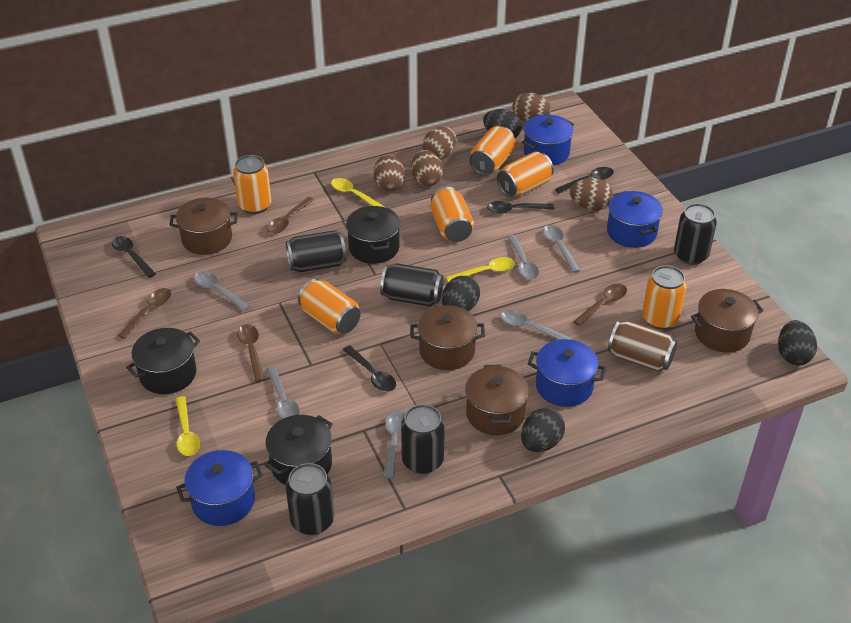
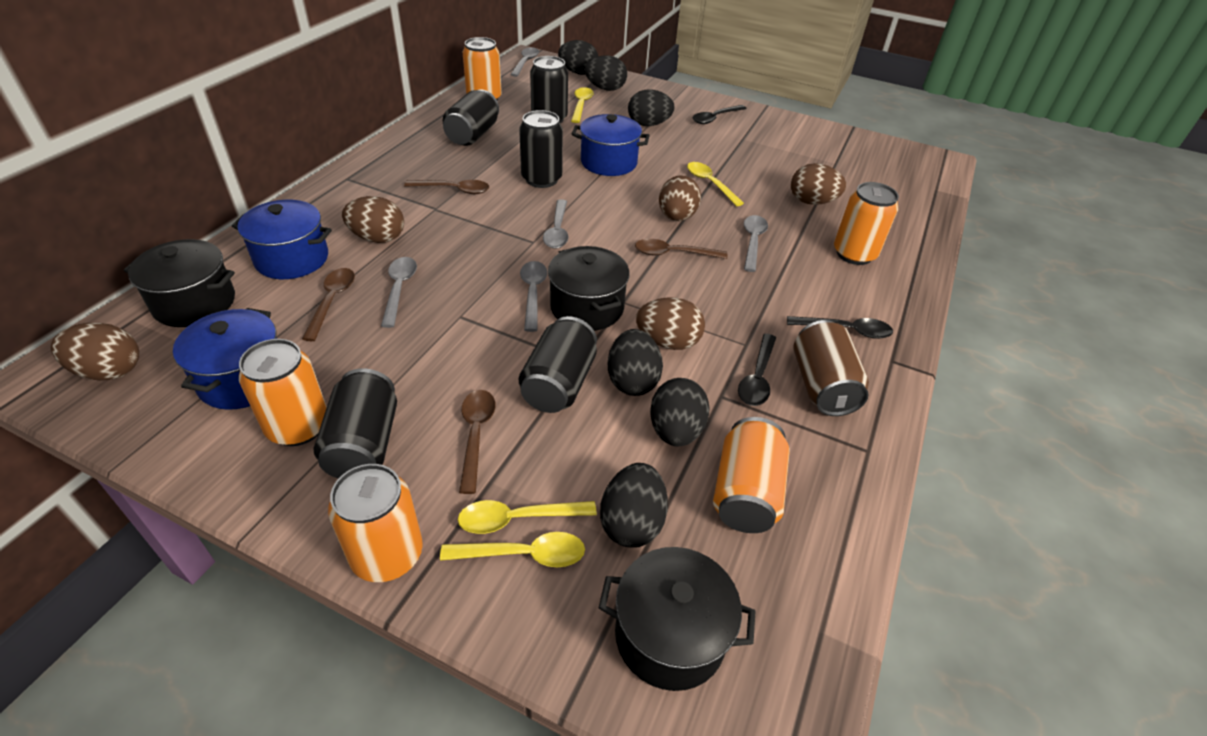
black egg: [442,276,480,311] [483,109,522,138] [521,408,565,452] [778,320,817,365] = 4 -> [558,40,598,75] [585,55,627,91] [600,463,668,548] [608,329,663,396] [628,89,675,126] [650,378,710,447] = 6
black spoon: [112,236,156,278] [343,345,396,392] [487,201,554,214] [555,167,614,193] = 4 -> [693,105,747,124] [738,334,776,406] [787,316,893,339] = 3
blue pot: [176,450,263,526] [522,115,574,166] [528,339,606,407] [607,191,663,248] = 4 -> [173,308,277,410] [232,200,332,279] [572,114,650,176] = 3
brown pot: [169,198,238,255] [410,305,485,370] [465,364,529,435] [691,289,764,353] = 4 -> none = 0
grey spoon: [194,271,250,311] [266,366,300,419] [383,411,405,479] [500,310,572,340] [507,235,539,280] [543,225,580,273] = 6 -> [381,257,417,328] [510,47,539,77] [520,261,547,332] [543,199,568,249] [744,215,768,272] = 5
orange can: [233,155,271,214] [298,279,360,334] [430,187,474,242] [469,126,516,175] [497,151,554,197] [642,265,687,330] = 6 -> [239,339,327,446] [328,464,423,582] [463,37,502,101] [713,417,790,533] [834,182,899,265] = 5
yellow spoon: [176,396,200,456] [331,178,384,207] [446,257,515,282] = 3 -> [440,532,585,567] [458,500,597,534] [571,87,594,123] [687,162,744,206] = 4

